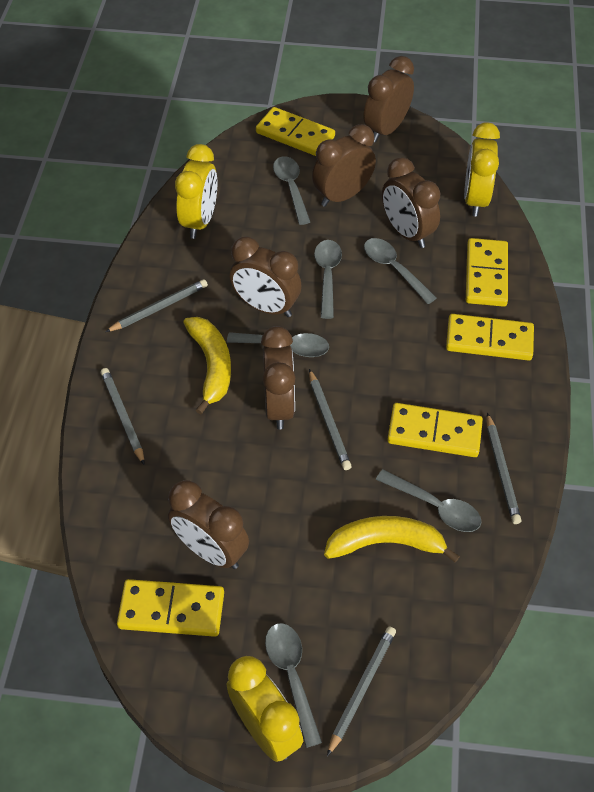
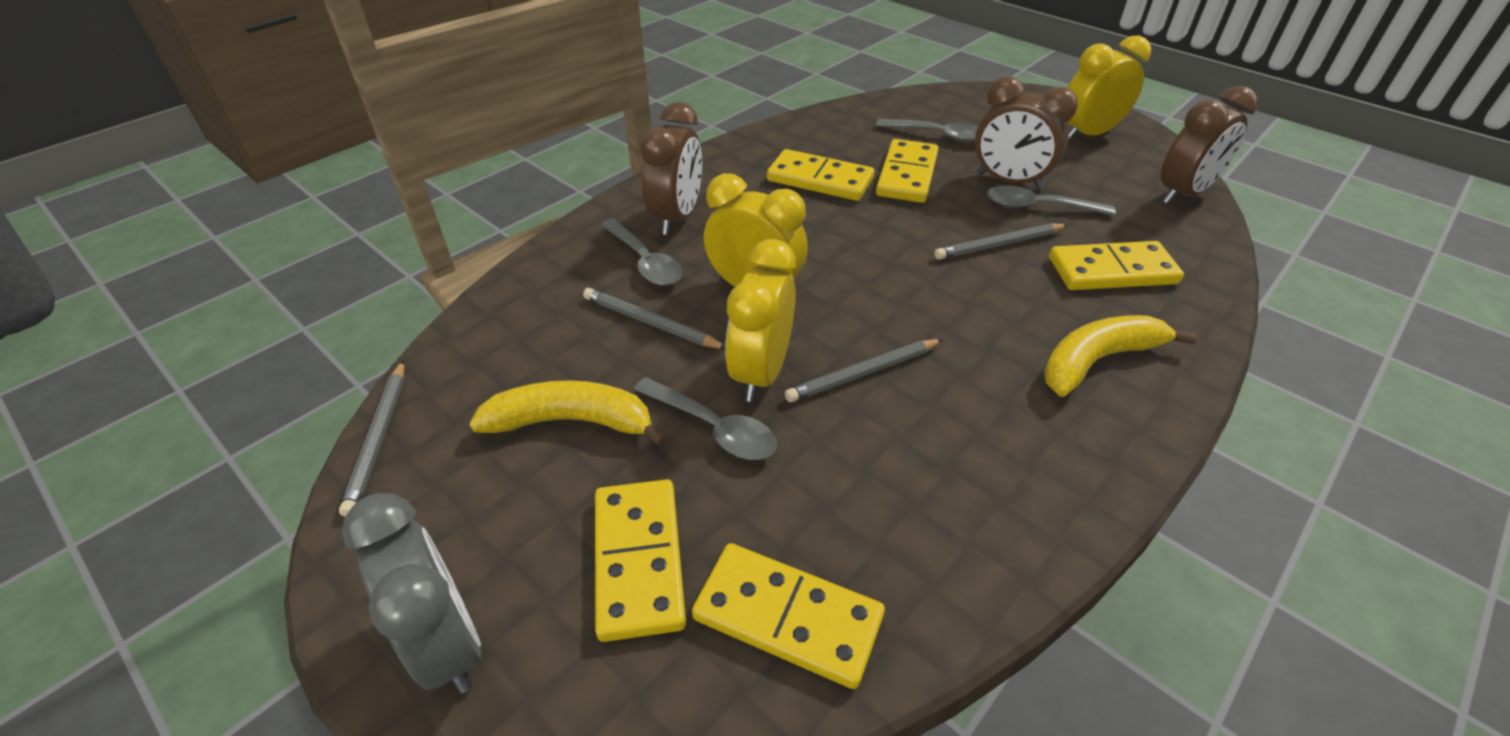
brown clock: [168,480,249,569] [230,237,301,317] [261,326,295,429] [312,124,376,207] [363,56,414,142] [382,157,440,248] = 6 -> [640,102,702,235] [975,76,1078,190] [1160,86,1258,204] = 3
grey clock: none = 0 -> [342,493,481,693] = 1
grey pencil: [101,368,144,464] [105,279,208,332] [309,369,352,470] [327,626,396,756] [487,413,522,524] = 5 -> [339,360,405,517] [583,288,725,349] [785,339,943,402] [934,224,1068,260] = 4
grey spoon: [227,332,329,357] [265,623,322,748] [273,156,310,225] [314,240,342,319] [364,238,436,304] [376,469,481,532] = 6 -> [601,219,682,285] [634,377,777,460] [876,119,978,142] [987,185,1116,216] = 4

